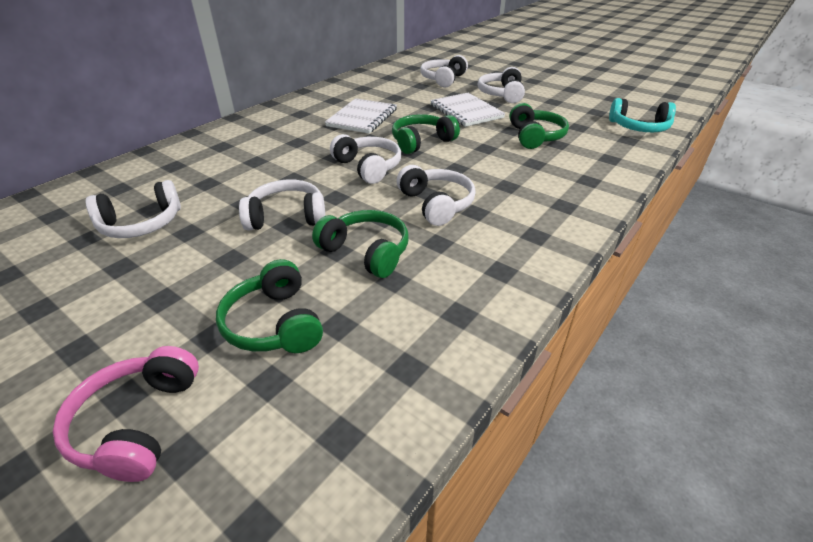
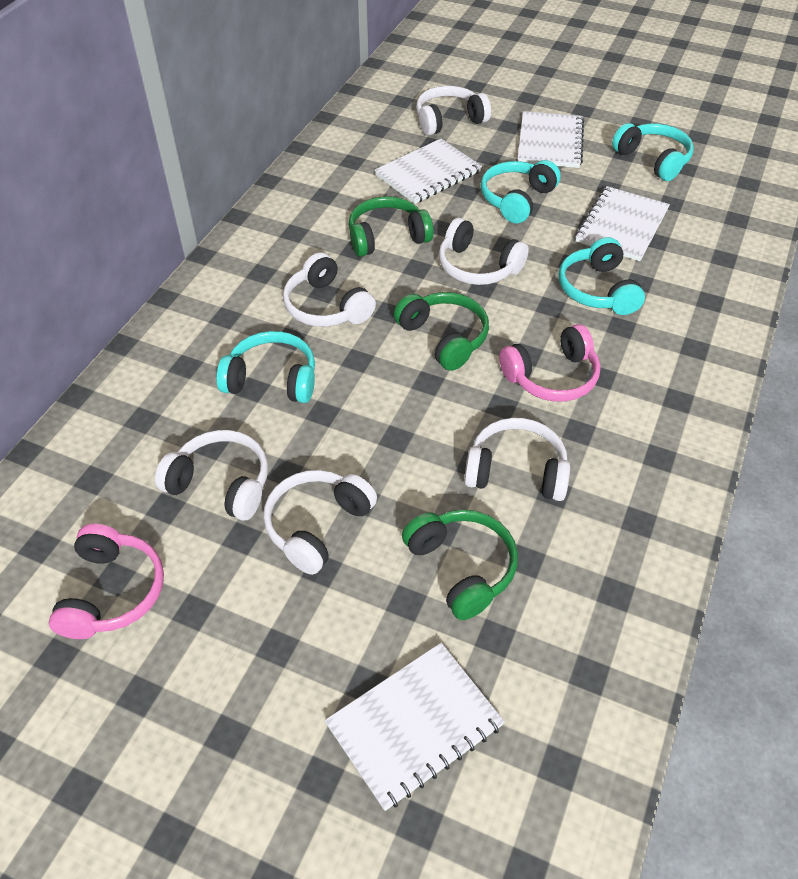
green headphones: [216,259,323,353] [312,210,409,278] [392,114,460,154] [509,103,569,149] = 4 -> [349,196,433,257] [394,292,489,371] [402,510,518,620] = 3
pink headphones: [53,346,199,482] = 1 -> [49,524,164,639] [499,324,600,402] = 2
turquoise headphones: [609,98,676,132] = 1 -> [216,331,315,403] [481,160,561,223] [558,237,645,315] [612,123,694,181] = 4
white notebook: [325,98,397,134] [430,93,506,127] = 2 -> [325,643,505,811] [375,139,482,204] [518,111,584,168] [575,186,670,261] = 4

